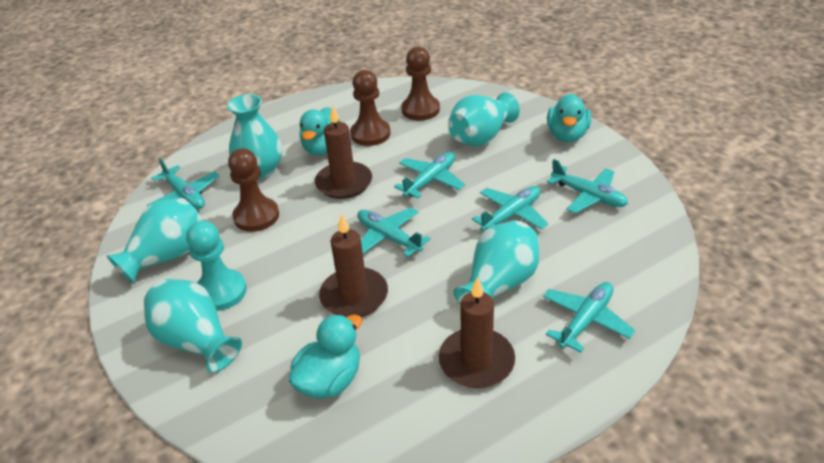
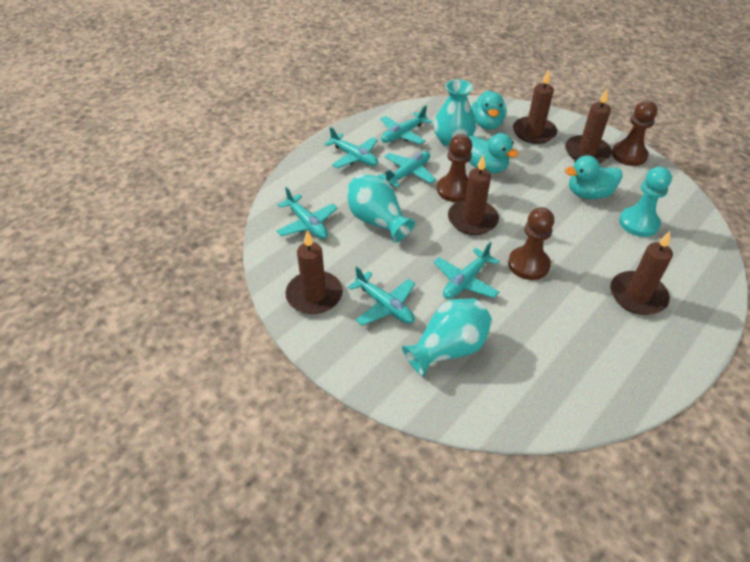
brown candle: [315,105,372,199] [319,213,388,317] [439,277,515,388] = 3 -> [285,231,343,314] [448,155,499,235] [513,69,557,144] [565,89,612,163] [610,231,673,315] = 5
turquoise vase: [107,198,203,284] [144,279,242,373] [227,94,282,179] [448,92,520,147] [453,220,539,304] = 5 -> [346,174,415,242] [402,298,492,377] [434,79,476,149] = 3

